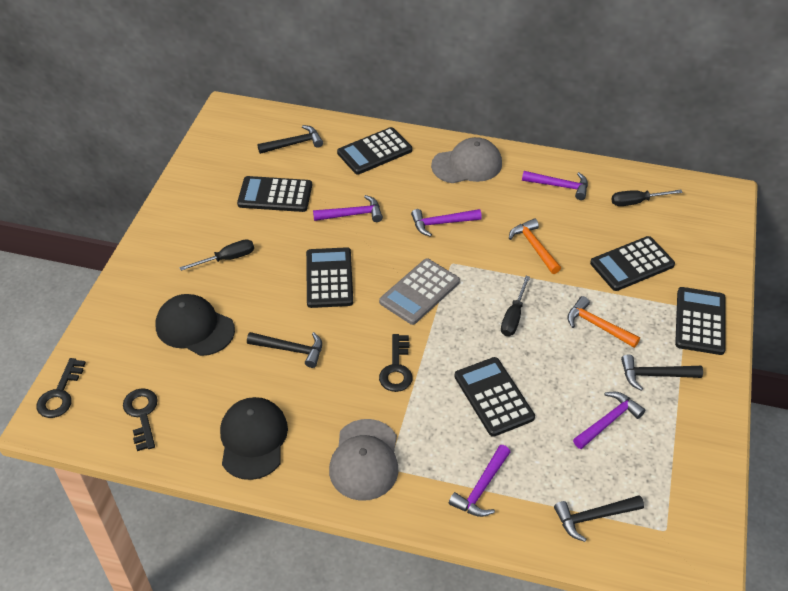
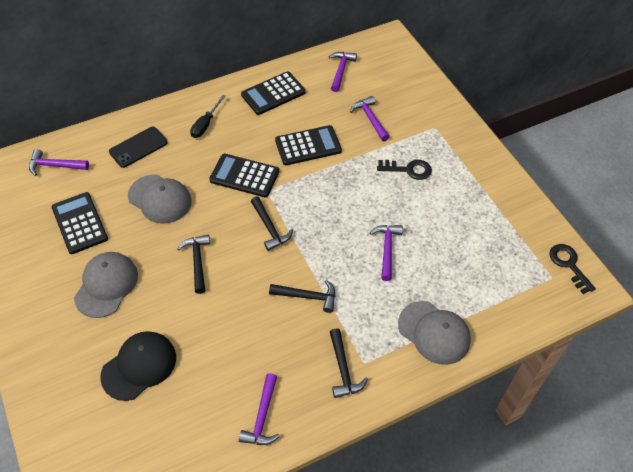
black calculator: [237,176,312,212] [306,247,353,308] [337,127,412,175] [454,357,535,437] [590,236,675,291] [675,287,726,355] = 6 -> [51,192,108,254] [209,154,279,197] [241,71,306,115] [275,125,342,165] = 4
black cap: [155,294,235,356] [220,397,288,480] = 2 -> [100,331,176,401] = 1
black key: [37,358,86,418] [123,388,158,451] [379,334,413,392] = 3 -> [377,160,432,180] [550,244,596,294] = 2
black phone: none = 0 -> [109,127,168,168] = 1
black screwdriver: [179,239,254,271] [501,276,530,336] [611,190,683,206] = 3 -> [190,95,226,138] = 1
grey calculator: [379,258,460,325] = 1 -> none = 0
grey cap: [329,419,398,501] [431,137,502,183] = 2 -> [74,252,138,318] [128,175,192,224] [398,301,471,365] = 3
orange hammer: [509,218,561,274] [567,296,640,348] = 2 -> none = 0

